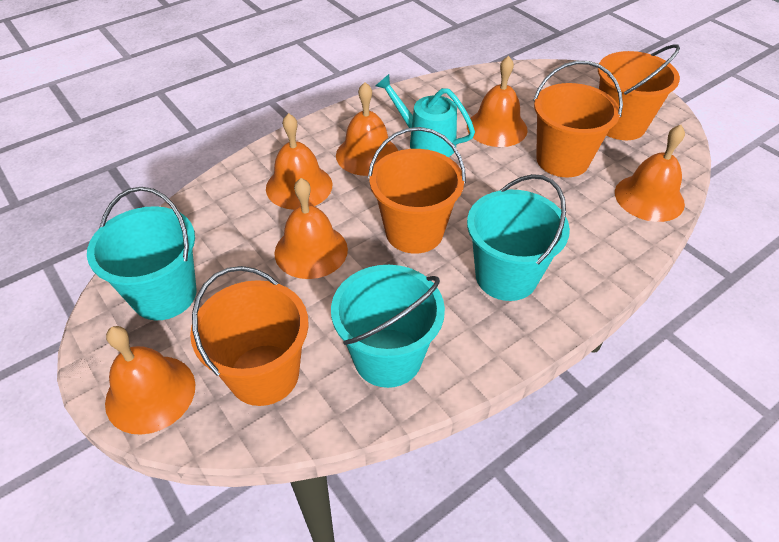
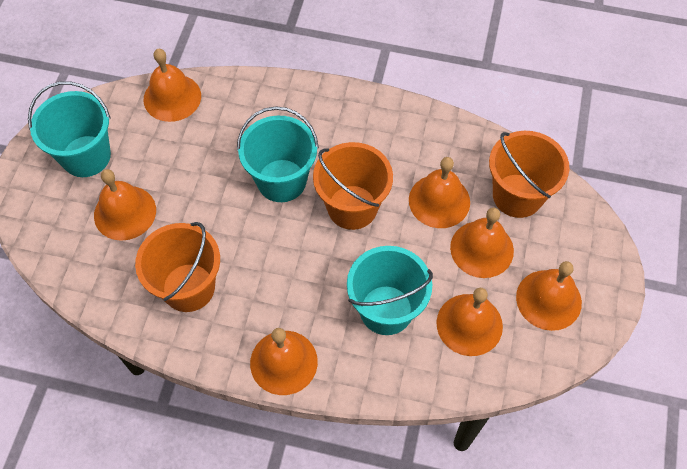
orange bell: [105,326,195,435] [266,113,332,210] [275,178,348,279] [336,82,398,176] [467,56,528,147] [615,125,685,222] = 6 -> [94,169,156,241] [144,49,201,122] [250,328,318,395] [409,157,470,228] [437,288,503,356] [450,208,514,278] [516,261,582,331] = 7
orange bucket: [190,266,308,406] [368,127,466,254] [533,61,623,177] [598,44,680,140] = 4 -> [135,222,220,312] [313,142,393,230] [489,131,569,218] = 3
turquoise watering can: [376,74,475,157] = 1 -> none = 0

